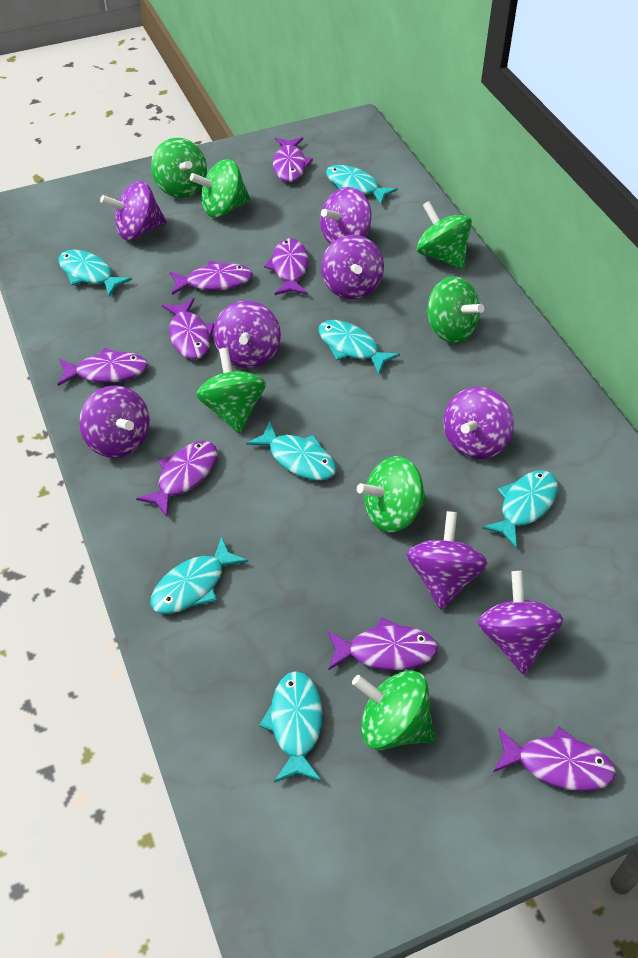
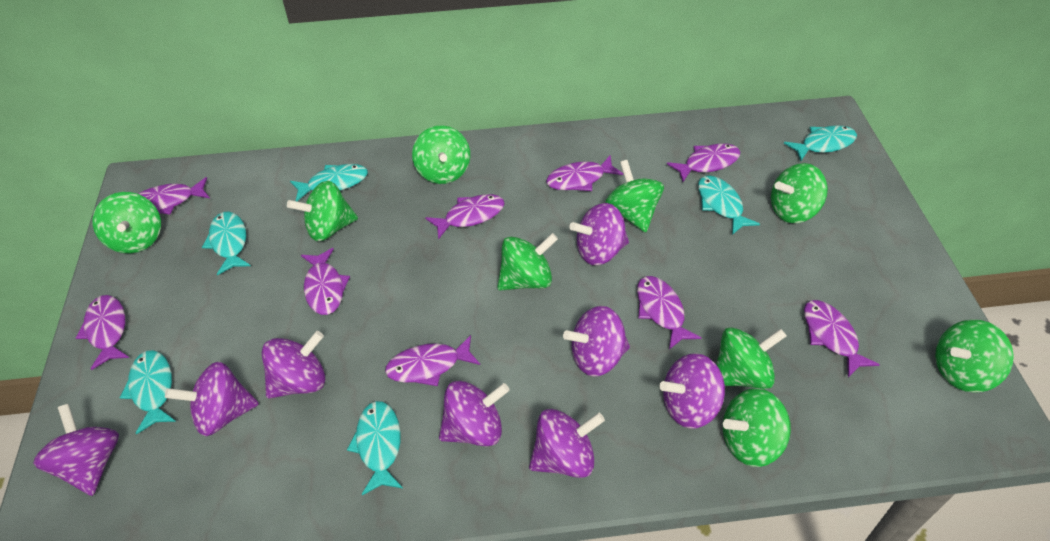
green spinning top: [151,138,207,198] [190,159,251,218] [196,348,266,434] [352,670,435,750] [357,456,427,533] [417,201,472,270] [426,276,484,343] = 7 -> [92,192,161,253] [287,181,358,241] [412,126,470,184] [497,233,558,290] [605,160,664,232] [716,327,787,389] [723,388,791,467] [771,163,828,223] [935,319,1014,393] = 9
purple fish: [57,348,148,386] [136,441,217,517] [162,298,215,360] [169,261,253,295] [264,238,308,295] [273,137,313,182] [327,617,438,670] [493,726,616,791] = 8 -> [76,295,129,370] [138,177,210,215] [301,248,350,315] [385,335,480,386] [425,194,505,240] [546,155,623,191] [637,276,701,350] [667,143,740,182] [804,300,880,377] = 9
turquoise fish: [58,250,132,297] [150,536,248,614] [246,420,336,481] [259,671,323,783] [318,320,400,375] [326,165,398,205] [482,470,558,549] = 7 -> [120,350,176,435] [202,211,251,275] [290,164,368,201] [347,401,403,495] [698,175,760,235] [784,125,857,161] = 6

